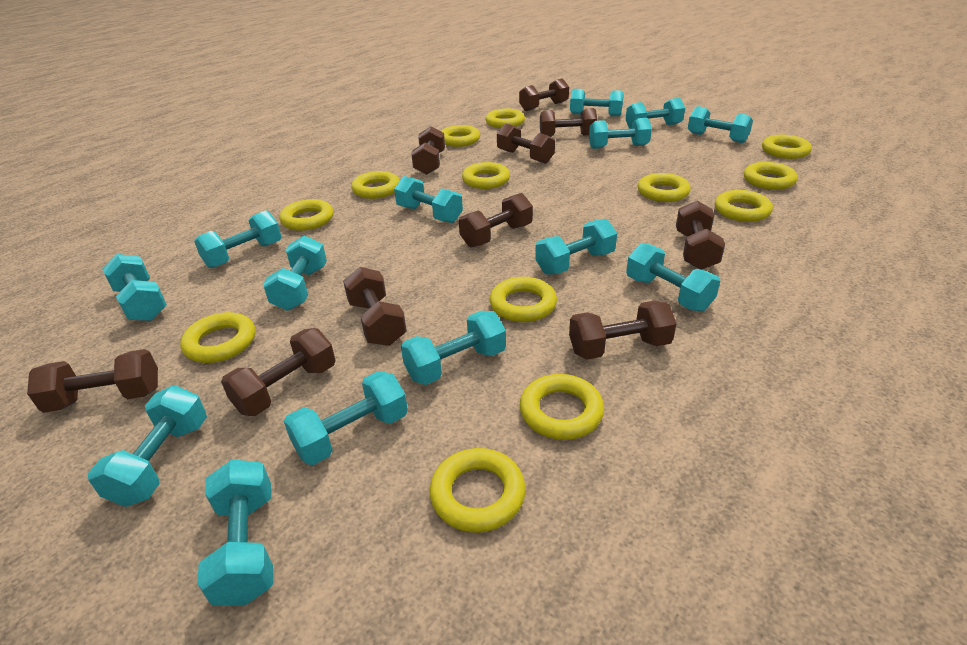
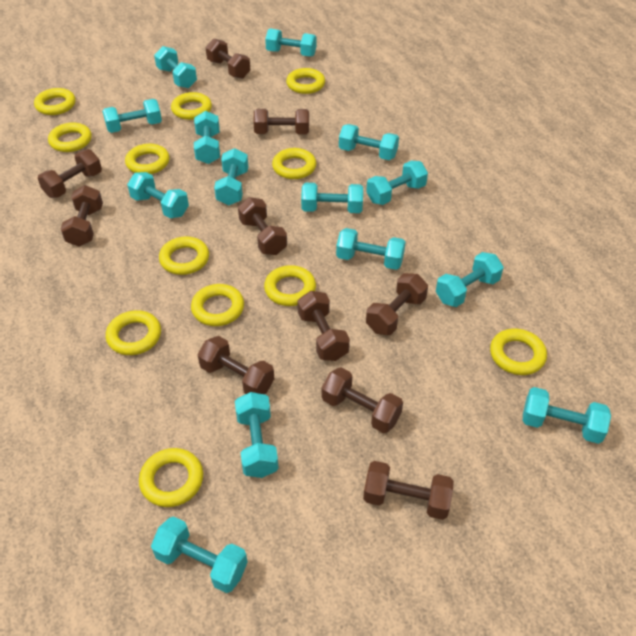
yellow ring: [180,312,255,363] [279,199,333,231] [351,171,400,199] [430,448,526,533] [441,125,480,147] [462,162,510,189] [485,108,525,128] [490,277,557,322] [520,374,604,440] [638,173,691,202] [715,190,773,222] [744,162,798,190] [762,135,812,159] = 13 -> [34,88,76,115] [48,122,92,152] [106,310,161,355] [125,144,169,174] [139,448,203,507] [159,236,209,275] [171,92,212,120] [191,284,244,326] [264,265,316,306] [272,148,316,179] [286,68,325,94] [490,329,547,375] = 12

